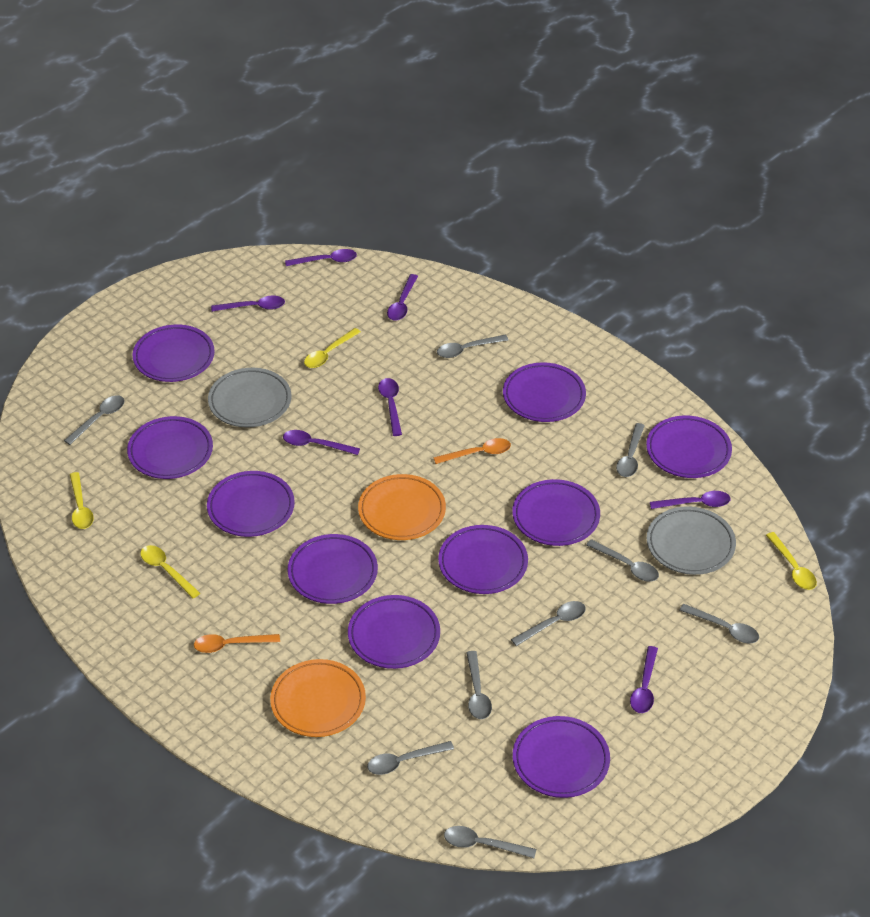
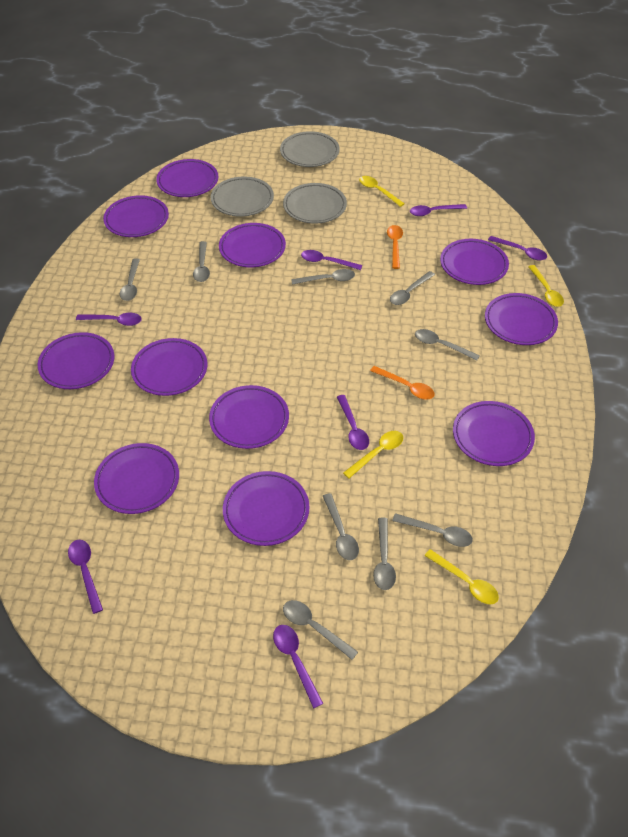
grey plate: [208,368,291,427] [647,506,736,575] = 2 -> [211,177,274,217] [280,131,340,167] [283,183,347,224] = 3
orange plate: [270,659,366,737] [358,474,446,540] = 2 -> none = 0
purple plate: [127,416,213,479] [133,325,215,382] [207,471,295,537] [288,534,378,604] [348,595,440,669] [438,525,528,594] [503,362,586,422] [512,479,600,546] [513,716,610,798] [646,415,732,478] = 10 -> [37,332,115,389] [94,443,179,514] [103,195,169,237] [131,338,207,396] [156,159,218,197] [209,385,289,449] [219,223,286,267] [223,471,309,546] [440,239,509,285] [453,401,535,466] [485,293,558,345] = 11

